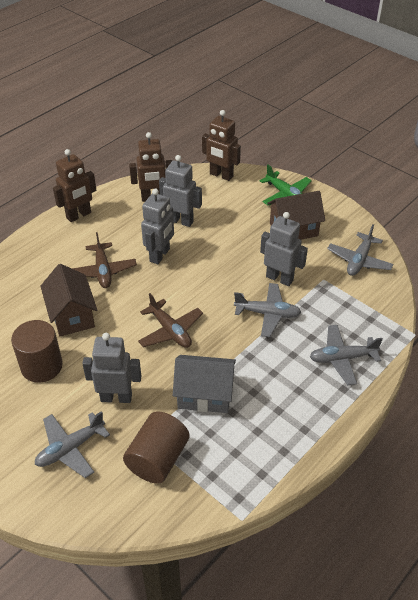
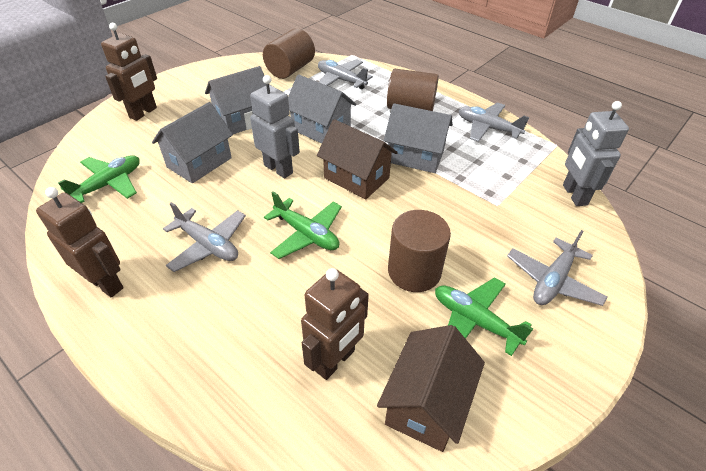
brown cylinder: [11,320,63,383] [123,411,189,484] = 2 -> [263,28,315,79] [387,69,439,111] [388,210,451,292] = 3
brown plane: [72,232,137,288] [138,293,203,348] = 2 -> none = 0
green plane: [260,165,312,206] = 1 -> [58,155,140,203] [264,191,342,259] [435,277,533,356] = 3
grey house: [173,355,236,413] = 1 -> [152,102,233,183] [205,66,266,134] [288,74,356,144] [384,103,453,173] = 4
grey robot: [82,333,141,403] [141,189,174,264] [159,155,202,227] [260,212,308,286] = 4 -> [250,75,300,178] [563,101,629,206] = 2

